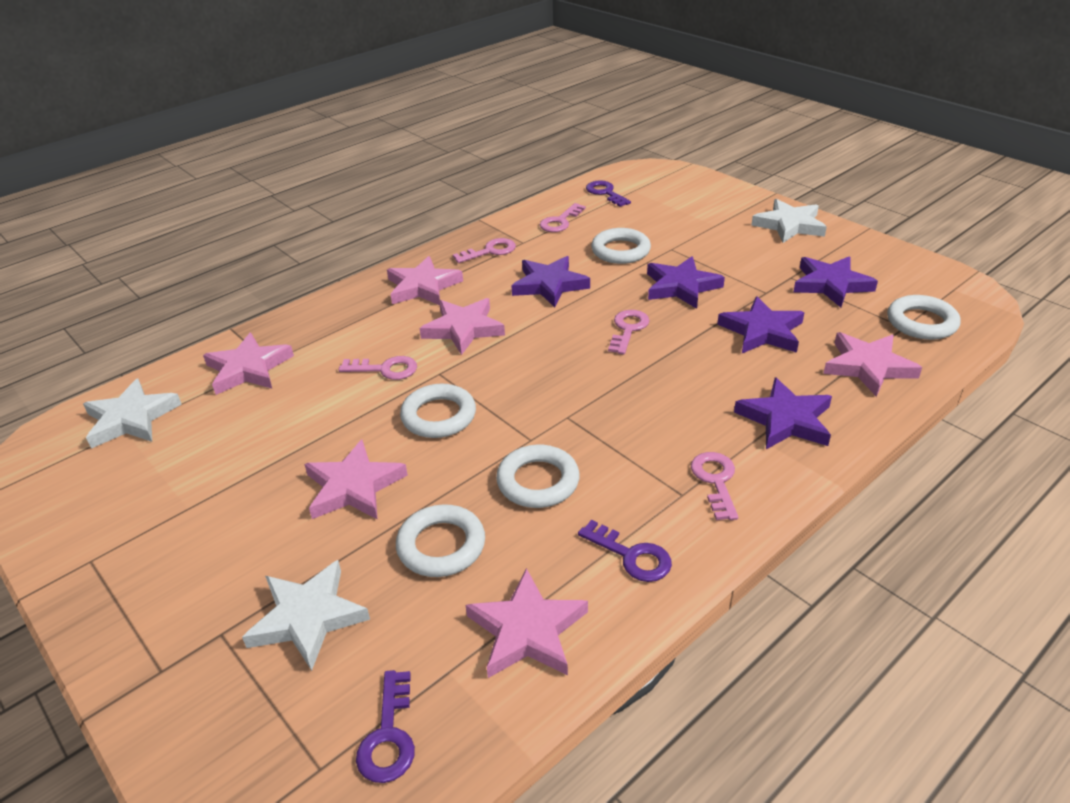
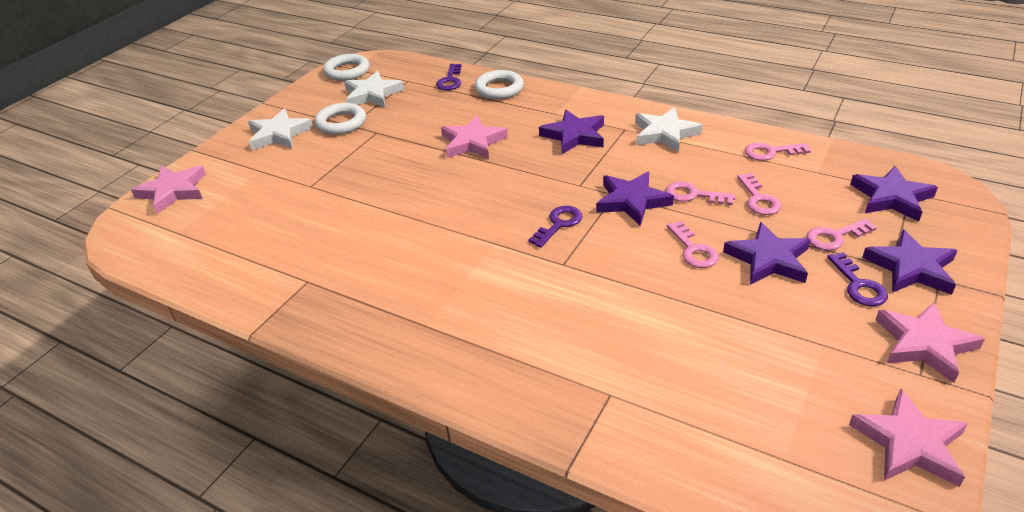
pink star: [203,333,294,395] [304,439,408,520] [387,256,463,305] [419,298,505,355] [466,568,588,678] [823,332,922,397] = 6 -> [131,166,206,214] [441,115,508,159] [849,388,968,487] [875,302,985,383] = 4
white ring: [396,504,485,577] [400,384,476,438] [496,444,580,508] [591,228,651,264] [887,295,961,340] = 5 -> [314,103,366,135] [323,54,370,81] [475,70,524,99] = 3

